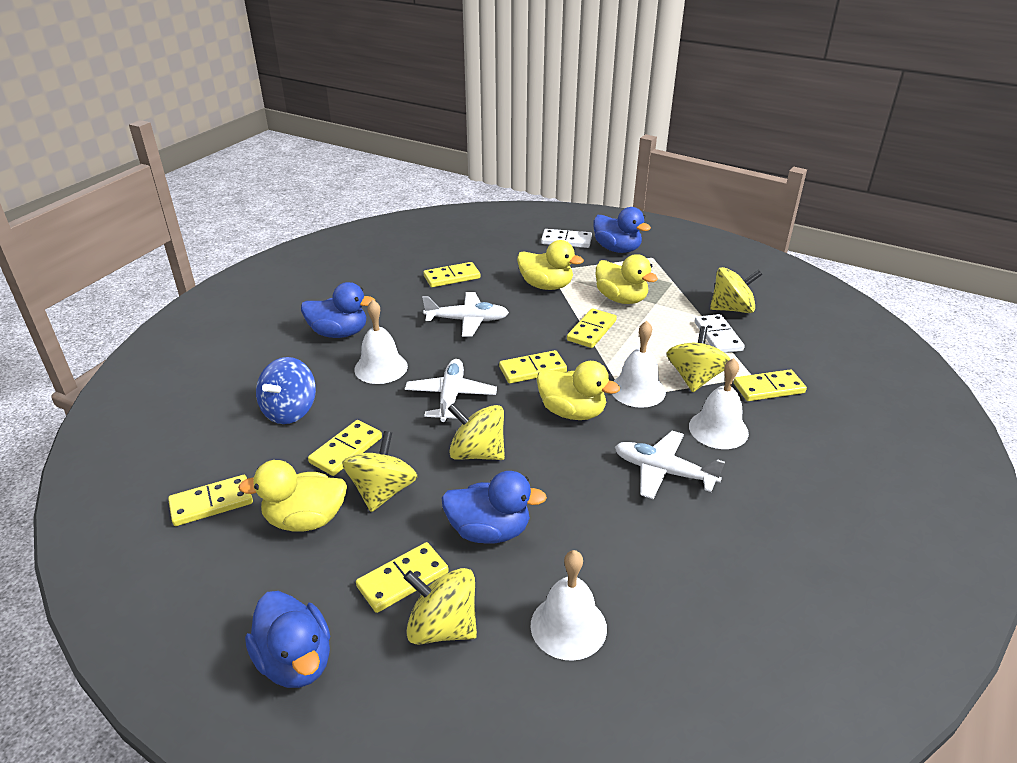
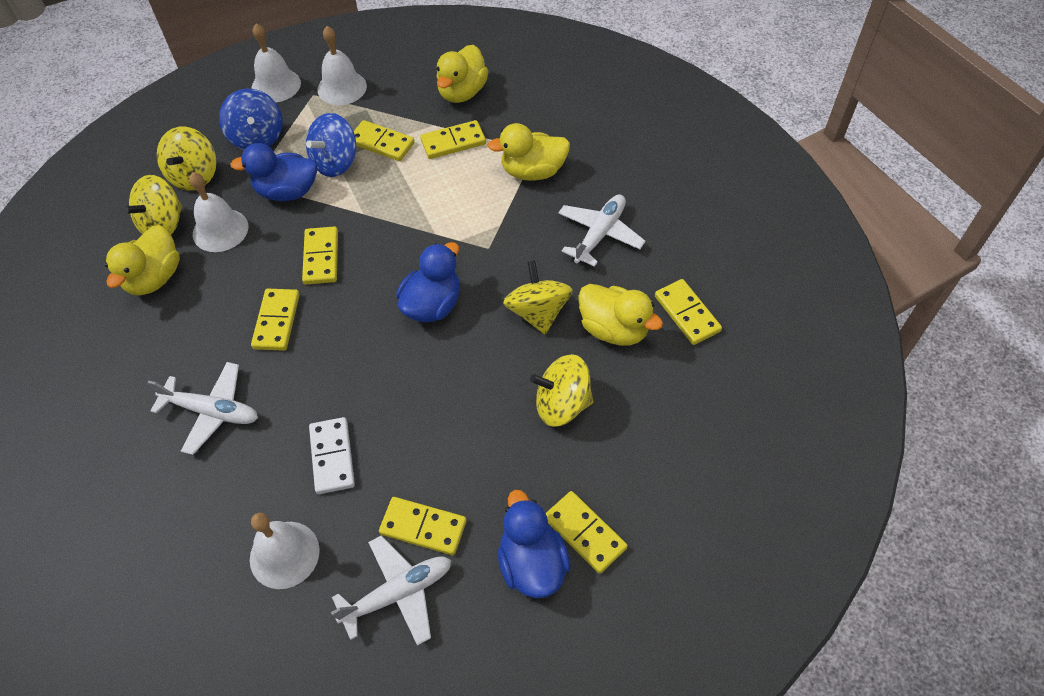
blue duck: [245,591,330,688] [301,282,375,338] [441,471,547,543] [594,207,651,253] = 4 -> [230,143,317,201] [396,242,460,322] [498,490,571,598] = 3
blue spinning top: [256,357,316,424] = 1 -> [219,88,283,150] [306,113,356,177] = 2
white domino: [541,229,592,248] [695,314,745,353] = 2 -> [309,417,355,494] = 1
yellow spinning top: [342,431,418,512] [404,568,477,645] [448,403,505,460] [667,326,730,392] [710,267,763,313] = 5 -> [123,175,183,235] [157,127,217,190] [503,260,573,334] [530,354,593,427] = 4

